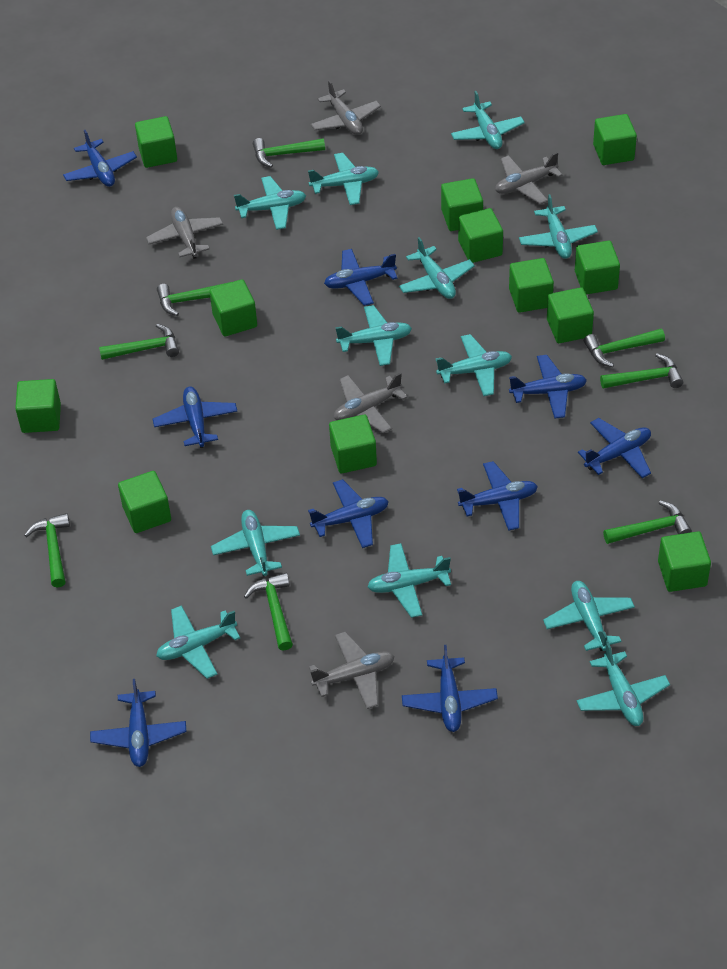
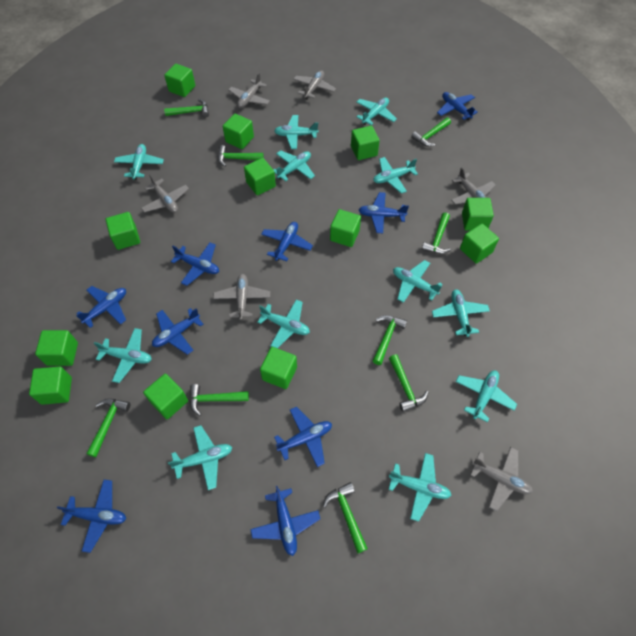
green hammer: [24,513,70,587] [99,324,179,360] [157,282,231,316] [244,573,293,651] [253,138,325,168] [584,329,665,367] [600,353,683,389] [603,501,692,544] = 8 -> [86,398,131,457] [164,99,209,117] [190,384,249,416] [218,145,264,167] [323,482,368,553] [373,315,407,365] [389,354,429,412] [411,117,451,147] [422,212,451,254] = 9
grey plane: [146,207,223,259] [309,631,394,709] [311,80,381,135] [334,372,407,433] [495,152,563,204] = 5 -> [141,174,189,213] [213,274,270,320] [229,73,270,108] [293,70,336,100] [451,167,496,204] [471,447,533,511] = 6

